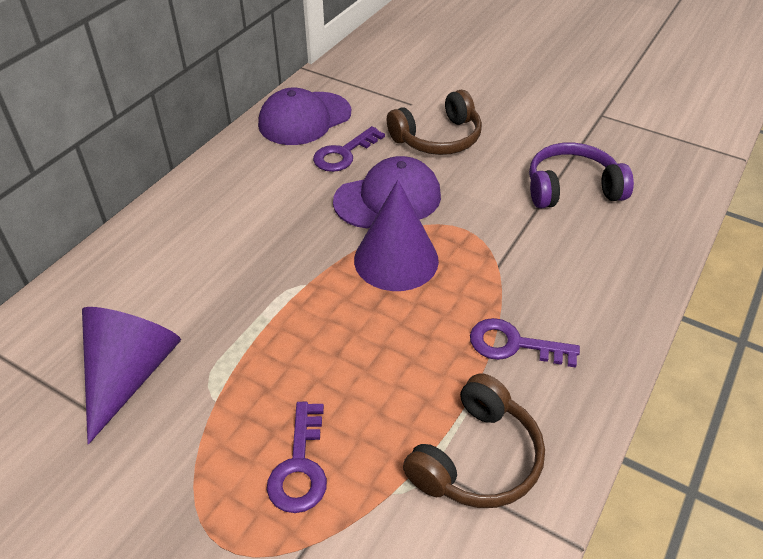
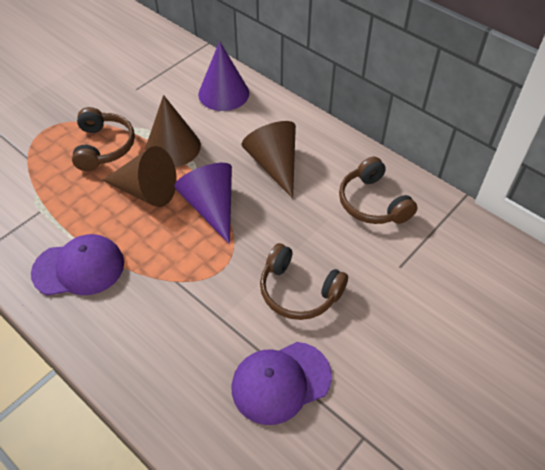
brown cone: none = 0 -> [103,146,177,207] [146,95,201,167] [241,121,296,199] = 3
brown headphones: [387,90,482,155] [403,373,545,508] = 2 -> [72,107,135,171] [260,243,348,320] [339,157,418,224] = 3
purple headphones: [529,143,634,208] = 1 -> none = 0
purple key: [267,402,327,513] [313,126,385,172] [470,318,580,368] = 3 -> none = 0

